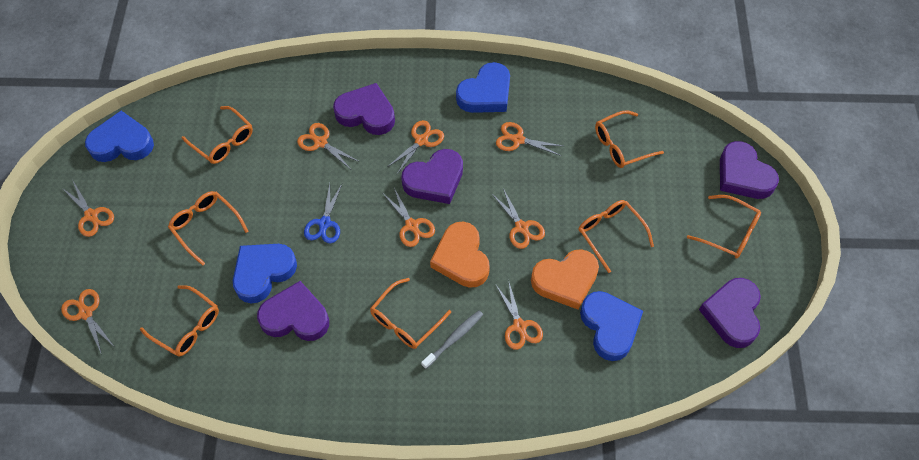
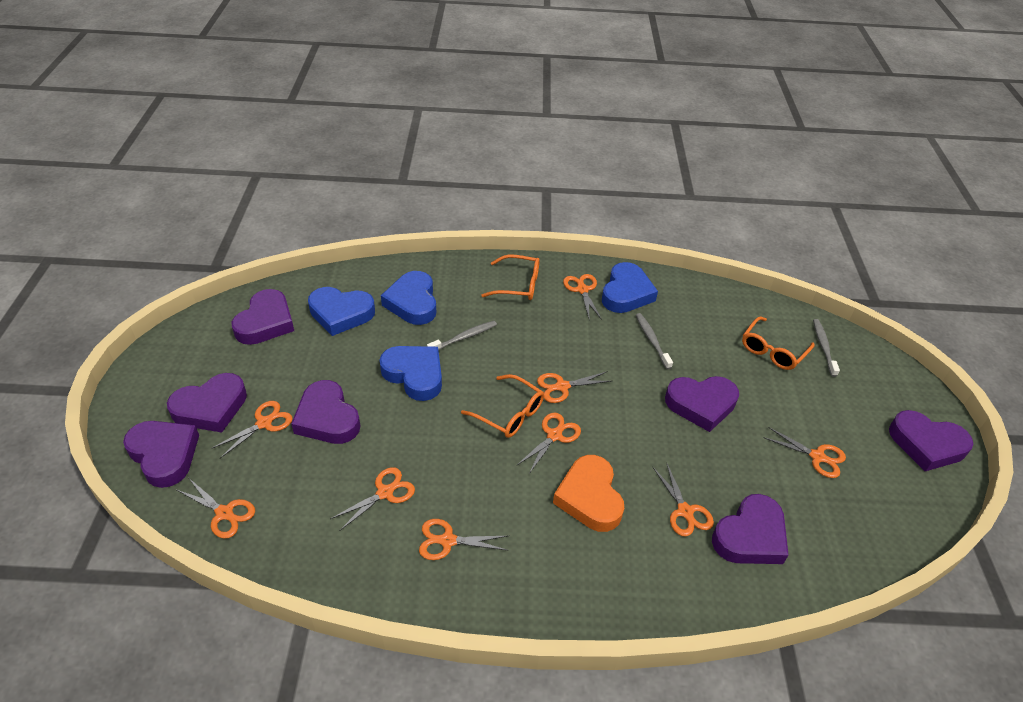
blue scissors: [304,184,342,243] = 1 -> none = 0
grey toothbrush: [421,310,483,369] = 1 -> [427,321,497,350] [636,313,673,369] [813,319,840,377] = 3
orange glasses: [140,285,219,356] [168,191,249,266] [182,106,253,164] [370,278,451,349] [579,200,654,273] [595,110,664,168] [687,195,761,259] = 7 -> [461,374,544,438] [481,255,540,300] [742,317,814,370] = 3
orange heart: [430,222,490,288] [531,249,599,309] = 2 -> [553,455,624,532] = 1
orange scissors: [61,289,114,355] [62,181,114,237] [297,123,360,169] [384,188,435,247] [387,120,444,174] [492,188,545,249] [496,122,563,156] [496,279,543,350] = 8 -> [177,479,255,539] [211,401,293,458] [330,467,415,531] [419,519,509,560] [516,412,581,474] [537,371,612,403] [563,274,602,321] [653,462,714,537] [763,427,846,478] = 9
purple heart: [257,281,329,341] [333,83,395,135] [401,149,463,204] [699,278,761,348] [720,141,779,199] = 5 -> [123,421,199,488] [167,373,247,432] [232,289,294,345] [291,380,360,444] [665,376,739,432] [712,494,789,564] [889,410,973,471] = 7

